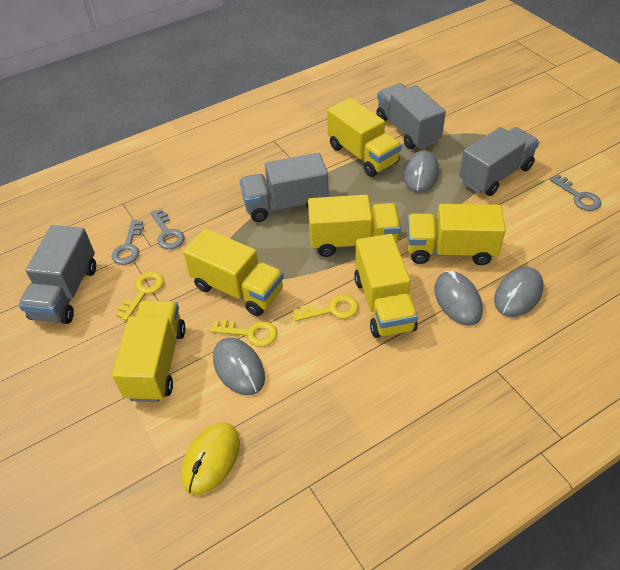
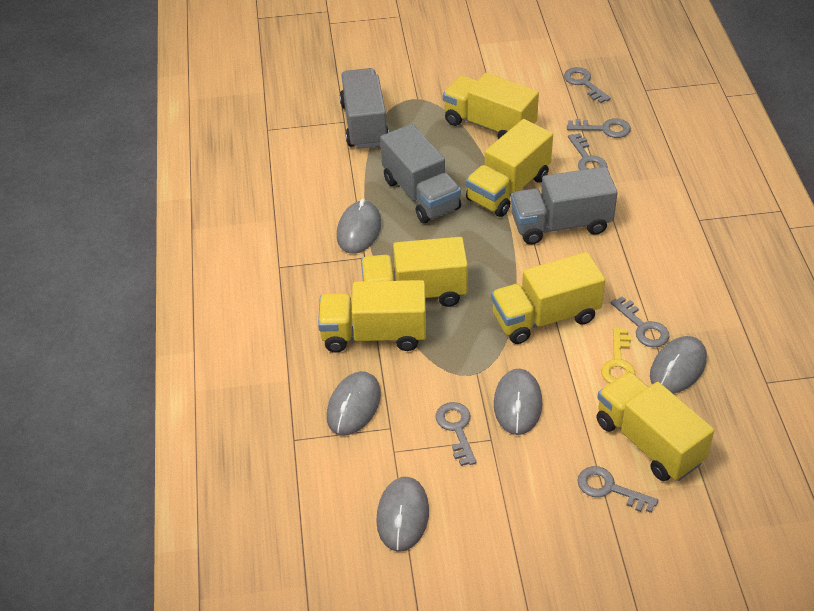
grey key: [112,220,144,265] [151,209,185,249] [550,174,601,211] = 3 -> [436,402,476,466] [564,67,611,103] [567,119,631,138] [568,133,607,170] [577,466,658,513] [611,296,669,347] = 6
grey mouse: [213,338,265,395] [403,151,439,193] [434,271,483,326] [494,267,544,317] = 4 -> [327,371,381,436] [337,199,381,254] [376,477,429,552] [494,369,542,435] [650,336,707,394] = 5
grey truck: [19,225,96,324] [239,153,329,222] [376,83,446,149] [459,127,539,196] = 4 -> [340,68,389,149] [380,124,461,223] [511,167,618,245] = 3
yellow key: [116,271,164,321] [210,319,277,347] [293,295,359,322] = 3 -> [601,327,635,384] = 1
yellow mouse: [181,422,240,495] = 1 -> none = 0

